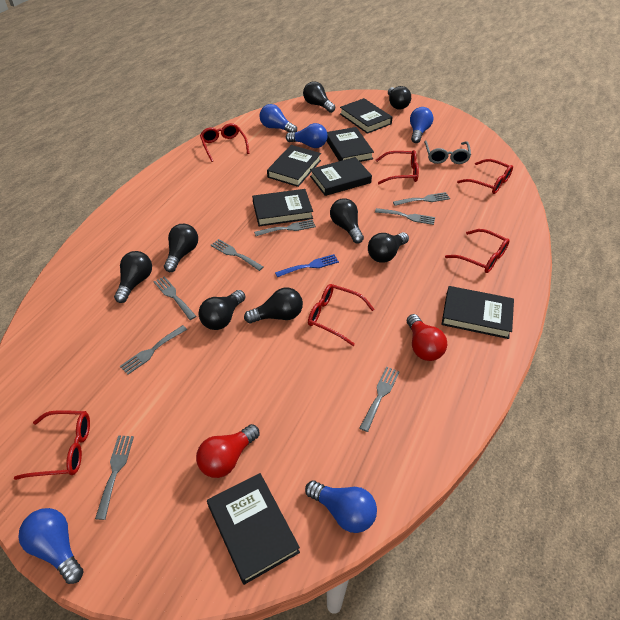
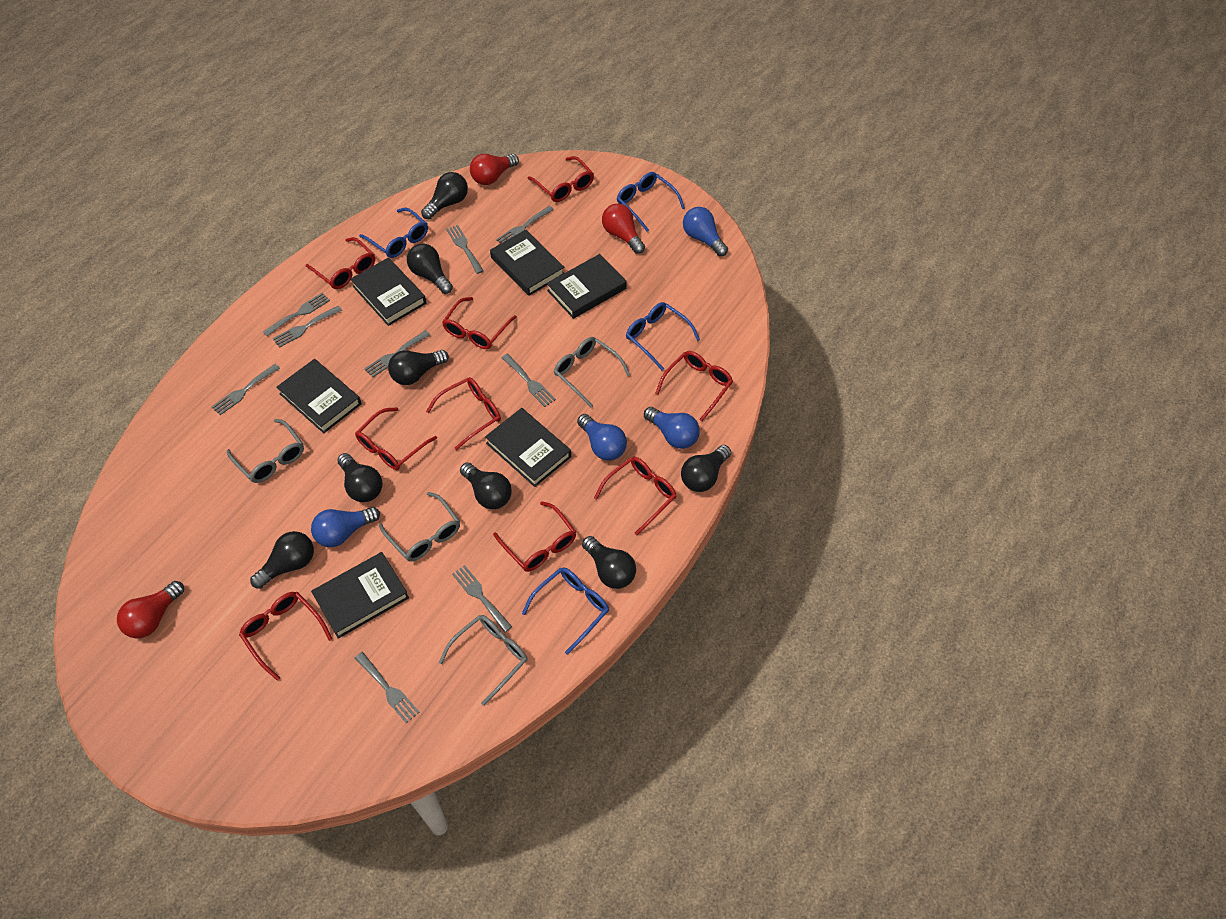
black book: [207,473,300,585] [252,189,313,226] [267,145,321,187] [310,157,372,196] [327,127,374,162] [340,98,393,134] [441,286,514,339] = 7 -> [276,359,361,433] [311,552,409,639] [350,258,426,326] [485,408,571,487] [490,230,564,296] [547,254,627,319] = 6
blue fork: [275,254,339,277] = 1 -> none = 0
blue glasses: none = 0 -> [359,207,428,258] [522,567,609,655] [617,172,685,231] [626,302,700,370] = 4
blue light bulb: [18,508,84,584] [260,104,297,133] [286,123,328,148] [305,481,377,533] [410,107,433,143] = 5 -> [311,507,380,547] [577,414,627,461] [644,407,700,449] [683,207,728,256] = 4
grey fork: [95,435,134,520] [120,325,187,375] [153,276,196,320] [211,239,264,271] [254,220,316,236] [360,366,400,432] [375,208,435,225] [393,192,450,206] = 8 -> [212,364,280,415] [263,293,330,336] [273,305,342,348] [355,652,419,723] [365,330,430,377] [446,225,484,274] [452,565,512,633] [496,206,554,243] [501,353,556,407] = 9
grey glasses: [424,141,471,164] = 1 -> [227,419,304,483] [379,492,460,562] [439,615,528,706] [554,337,630,407] = 4
red glasses: [14,410,90,480] [200,123,249,162] [308,284,374,346] [376,150,419,184] [445,229,510,273] [457,159,513,194] = 6 -> [239,592,332,681] [306,237,375,289] [355,407,437,470] [426,377,501,450] [442,297,517,349] [493,501,576,572] [527,156,594,202] [594,457,676,536] [655,351,733,422] = 9
red light bulb: [196,424,260,478] [407,314,447,361] = 2 -> [117,581,184,638] [470,154,519,185] [602,203,645,254] = 3

